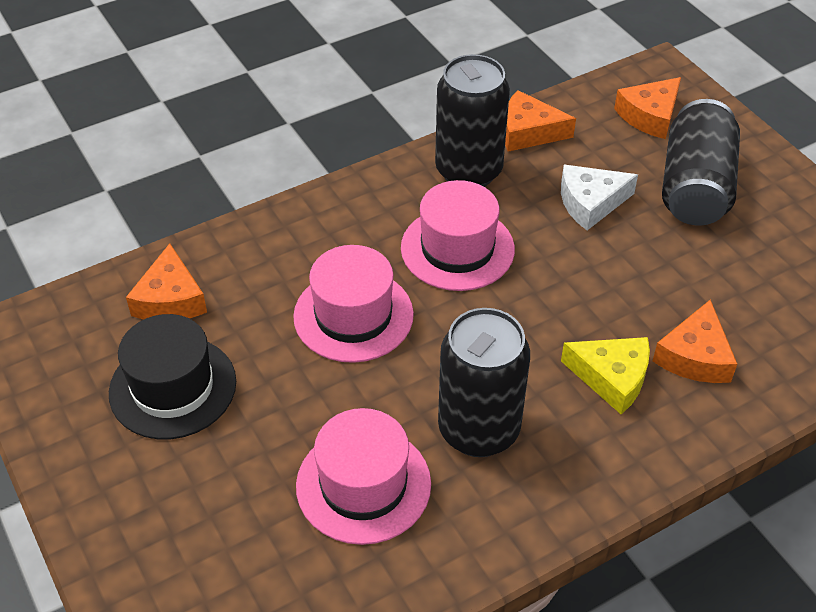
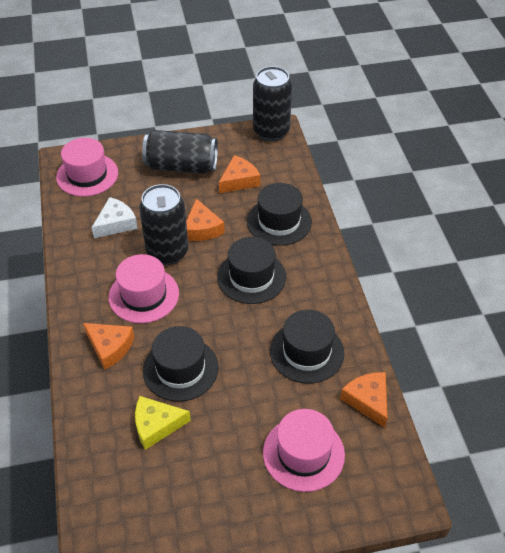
black hat: [109,314,236,439] = 1 -> [143,326,219,402] [217,237,286,304] [247,183,312,246] [270,310,344,384] = 4

